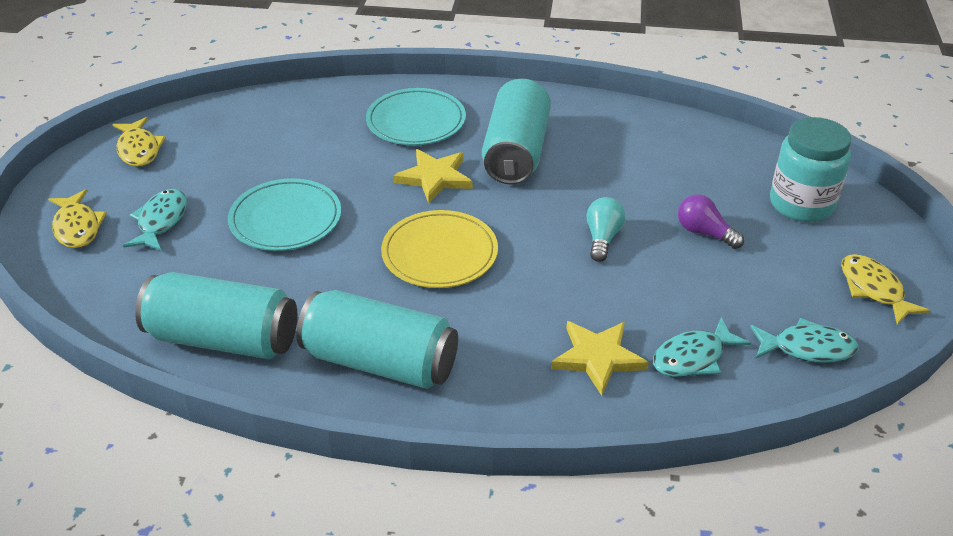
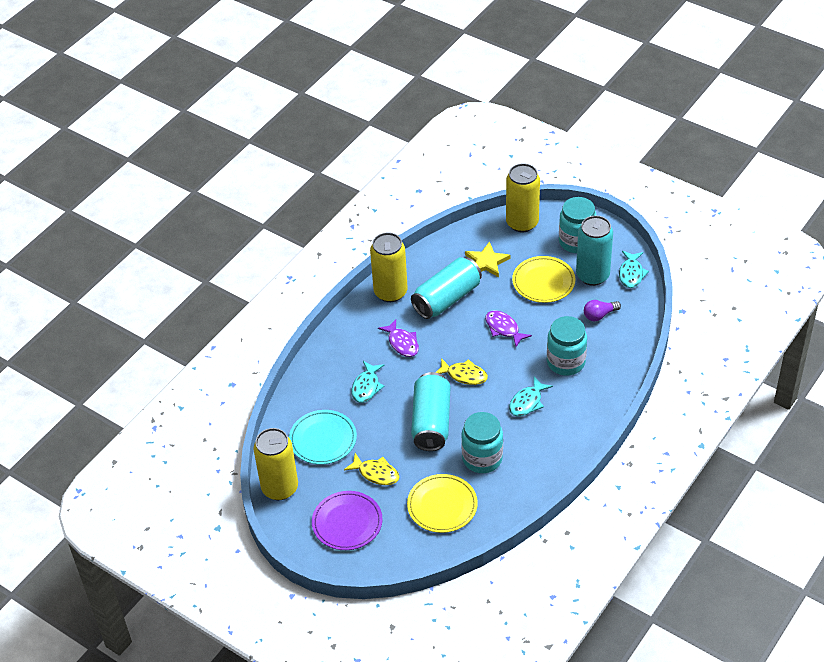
purple fish: none = 0 -> [378,319,419,357] [485,310,532,347] = 2
purple plate: none = 0 -> [312,491,383,550] = 1
turquoise jar: [770,117,852,222] = 1 -> [461,412,503,473] [547,316,587,376] [559,197,597,253] = 3
turquoise light bulb: [586,197,626,262] = 1 -> none = 0
turquoise plate: [228,178,341,251] [366,88,466,145] = 2 -> [289,410,357,465] = 1
yellow can: none = 0 -> [254,428,298,500] [370,232,408,302] [506,163,540,232] = 3
yellow fish: [48,189,107,248] [113,117,166,167] [841,254,931,325] = 3 -> [344,453,399,485] [435,358,488,385] = 2
yellow plate: [381,210,498,288] = 1 -> [407,474,478,533] [512,256,575,303] = 2
yellow star: [393,149,473,204] [551,321,649,396] = 2 -> [465,241,511,277] = 1

